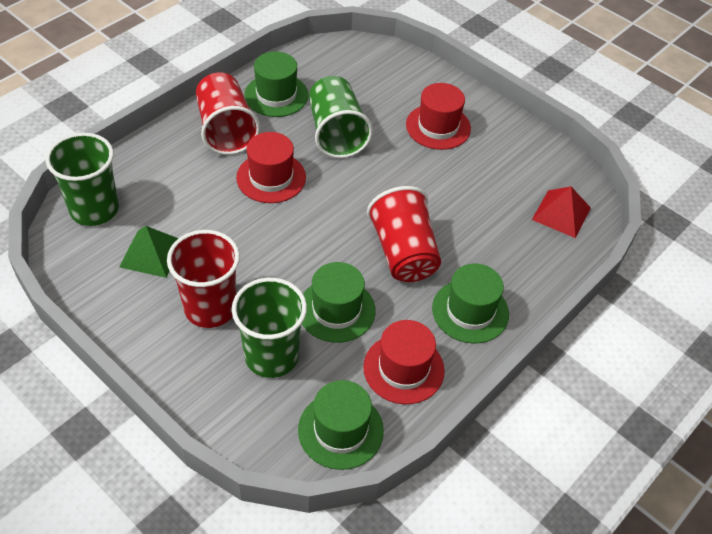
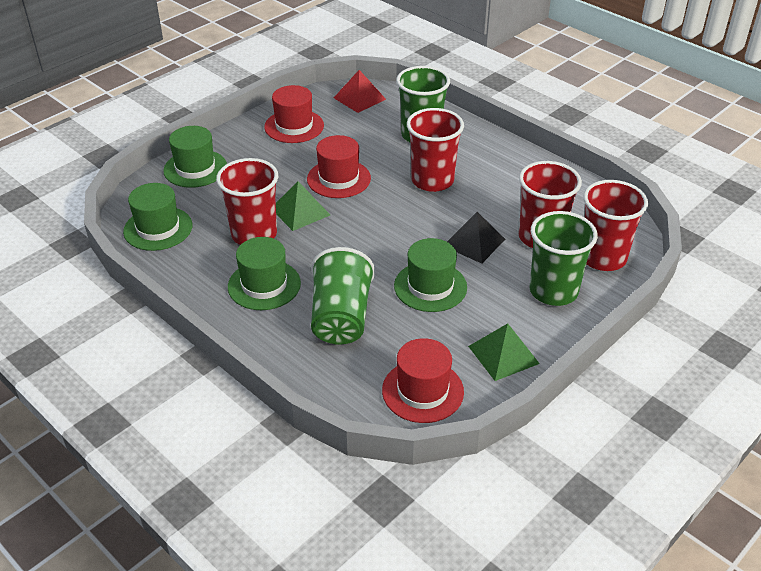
black pyramid: none = 0 -> [447,212,505,264] = 1
green pyramid: [119,226,179,278] = 1 -> [276,181,330,231] [468,323,540,381] = 2
red cup: [167,230,240,328] [196,72,260,155] [367,186,441,282] = 3 -> [216,158,278,245] [407,108,464,192] [519,161,582,248] [583,180,648,271] = 4

